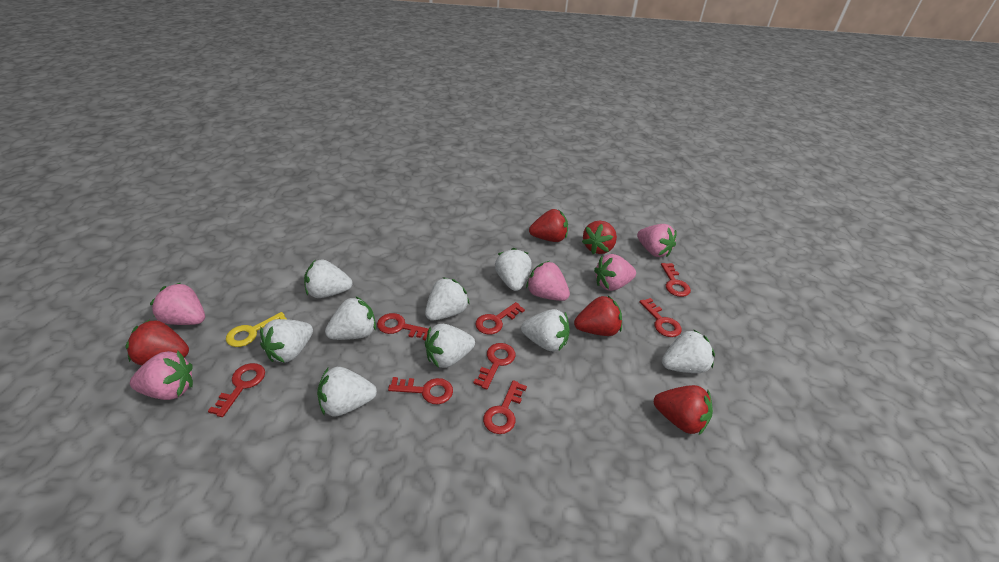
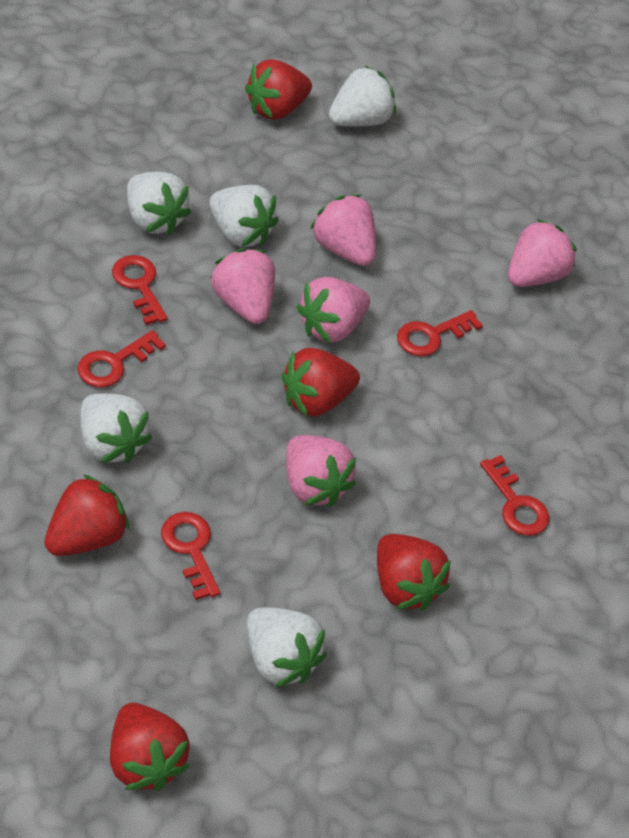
red key: [208,363,265,417] [377,313,428,340] [388,377,453,404] [473,343,515,390] [475,302,525,335] [483,380,527,434] [639,298,682,337] [661,263,691,297] = 8 -> [77,330,166,387] [112,255,168,325] [161,512,220,600] [397,310,483,356] [480,455,549,536] = 5
white strawberry: [260,319,313,363] [304,259,353,298] [317,367,377,416] [325,296,376,340] [425,277,469,320] [425,324,475,368] [495,248,532,291] [521,309,570,351] [662,329,715,373] = 9 -> [80,393,152,463] [127,172,191,235] [209,185,279,247] [247,607,327,687] [329,66,396,127] = 5
yellow key: [226,312,286,347] = 1 -> none = 0

